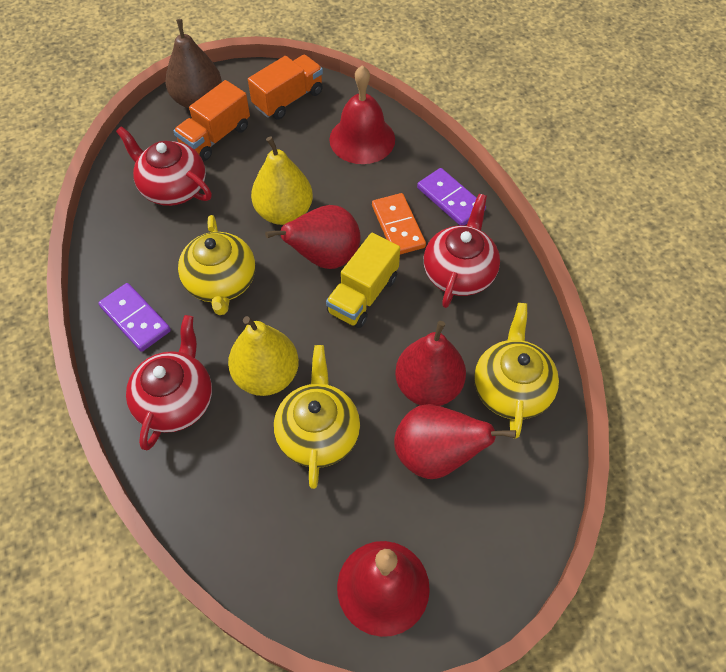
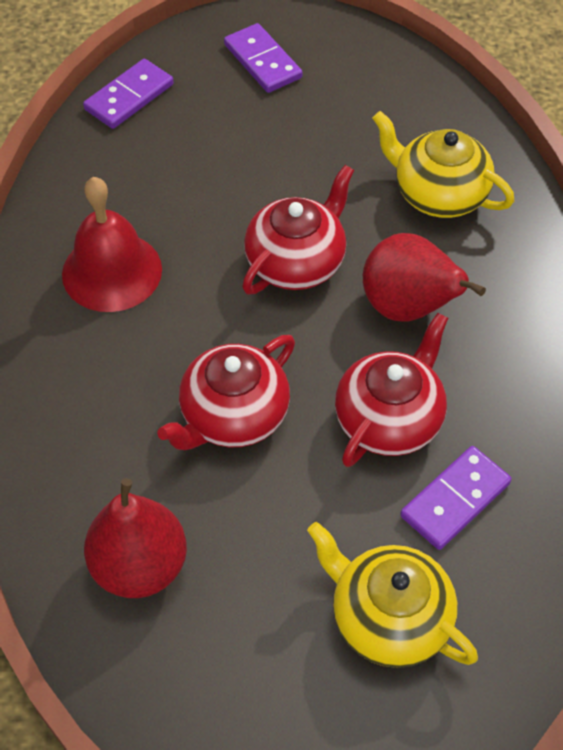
brown pear: [165,19,222,108] = 1 -> none = 0
orange domino: [372,193,426,255] = 1 -> none = 0
orange truck: [173,80,250,161] [248,55,323,120] = 2 -> none = 0
purple domino: [98,283,171,352] [417,168,486,226] = 2 -> [83,59,174,129] [224,23,302,93] [400,446,511,550] = 3
red bell: [329,65,395,164] [337,541,430,637] = 2 -> [62,177,162,312] = 1
red pear: [265,205,361,269] [394,404,516,479] [395,321,466,406] = 3 -> [84,478,187,598] [363,233,486,321] = 2
yellow pear: [228,316,299,396] [251,136,313,225] = 2 -> none = 0
yellow teapot: [178,215,255,315] [274,345,360,489] [474,303,559,439] = 3 -> [307,522,478,668] [372,111,515,218] = 2
yellow truck: [326,233,400,328] = 1 -> none = 0

